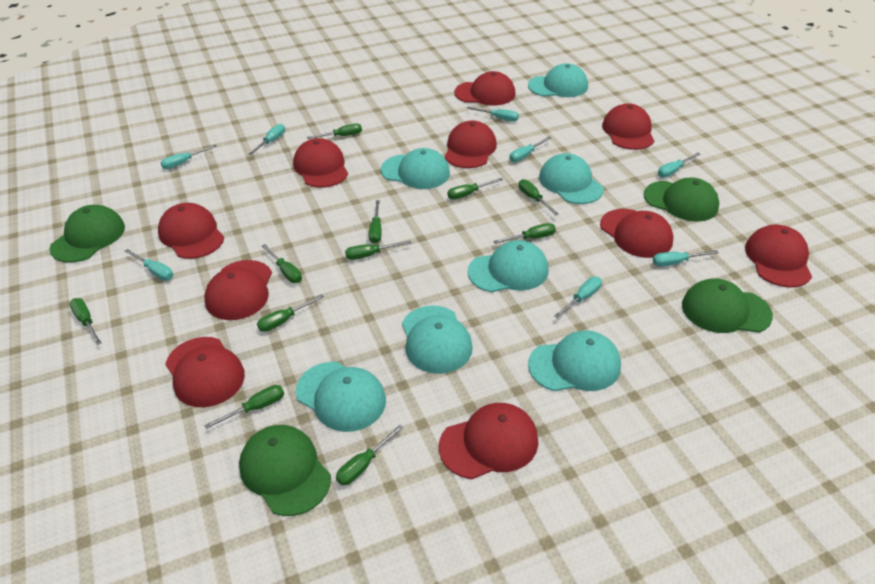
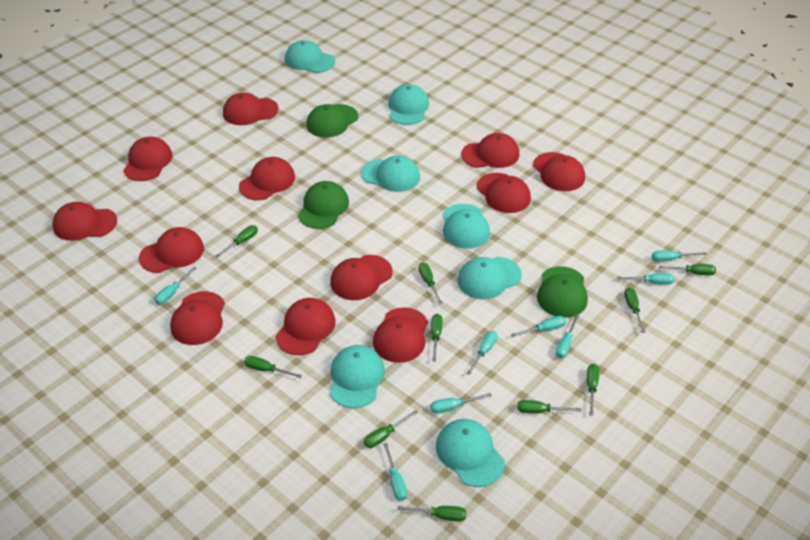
green cap: [50,205,125,263] [239,425,331,516] [644,178,719,222] [682,278,773,333] = 4 -> [298,181,349,229] [306,104,358,138] [537,266,588,318] = 3
green screwdriver: [69,298,102,345] [204,385,284,429] [257,294,324,332] [262,244,302,283] [307,124,362,139] [336,425,403,486] [345,241,411,260] [369,200,382,244] [447,178,503,200] [493,223,556,244] [519,179,559,215] = 11 -> [215,225,258,258] [244,356,302,378] [364,410,418,448] [397,506,466,522] [419,263,442,304] [431,314,443,362] [517,400,581,414] [587,364,599,416] [624,287,646,333] [659,264,716,276] = 10
red cap: [158,203,224,259] [165,337,245,407] [204,260,272,320] [293,138,348,188] [439,403,538,479] [445,120,497,168] [454,71,516,106] [600,209,674,258] [602,103,654,150] [745,225,812,287] = 10 -> [52,202,117,241] [123,137,173,181] [139,227,204,273] [170,291,225,345] [223,93,279,125] [239,157,295,200] [276,298,336,355] [330,255,393,300] [373,307,428,363] [461,133,519,168] [477,173,531,213] [533,152,585,191] = 12

